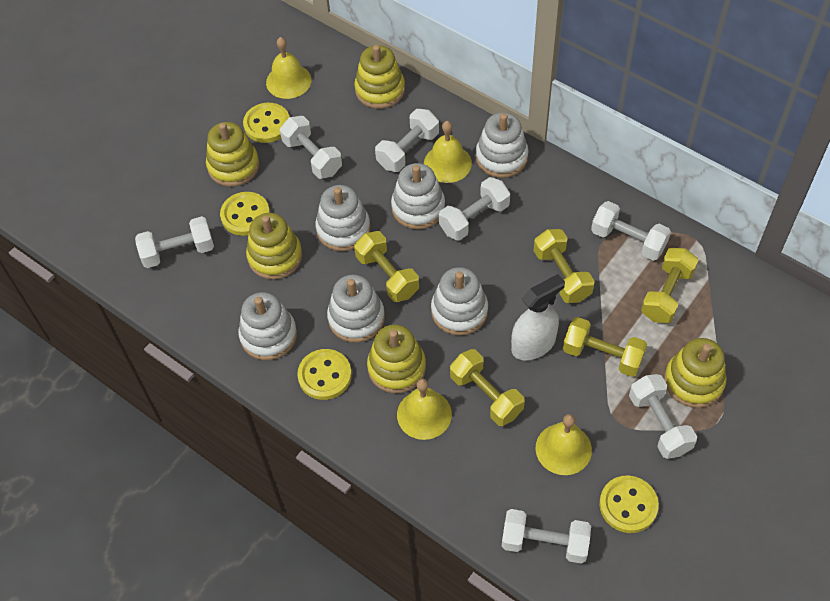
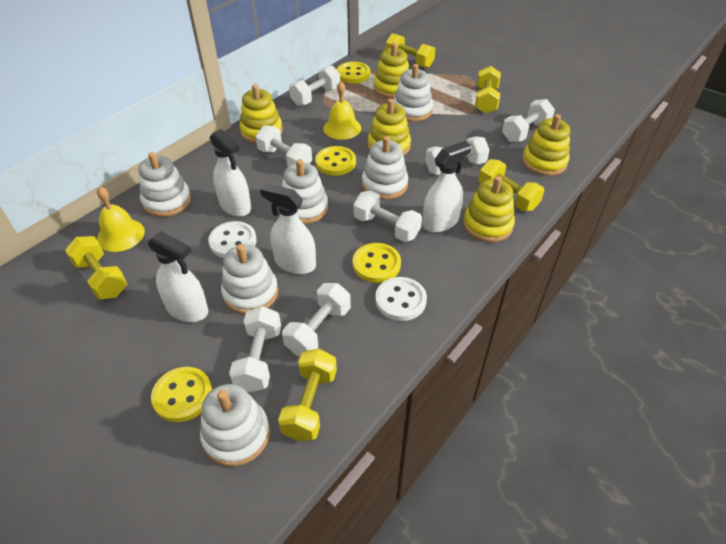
white button: none = 0 -> [208,221,257,258] [375,277,427,321] = 2
white spray bottle: [511,274,565,360] = 1 -> [148,231,208,322] [210,129,251,217] [260,183,316,274] [423,141,472,232] = 4
yellow bell: [266,37,311,99] [397,379,452,440] [424,121,472,183] [536,414,592,475] = 4 -> [97,187,145,252] [323,81,361,140] = 2

